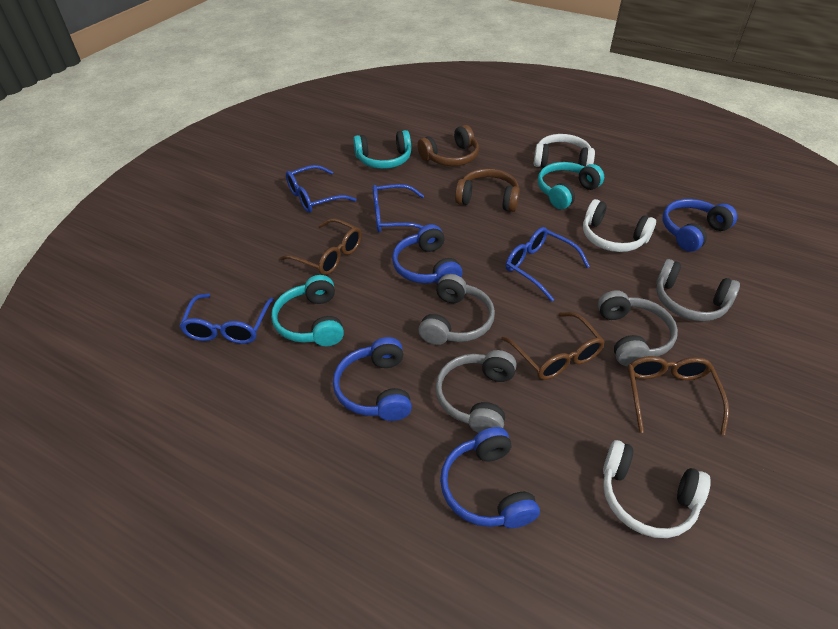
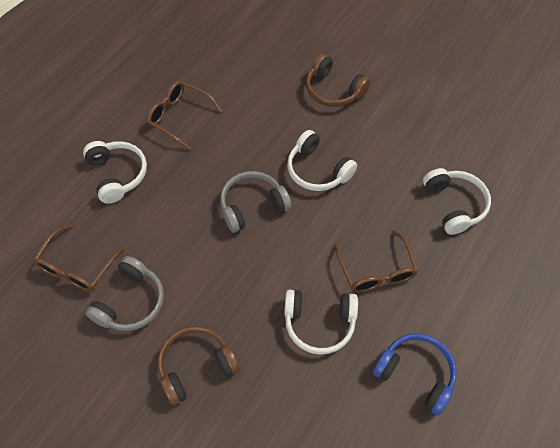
blue glasses: [179,294,274,344] [286,165,357,213] [373,184,424,233] [506,227,590,302] = 4 -> none = 0
blue headphones: [333,337,412,421] [392,224,463,283] [440,427,540,528] [662,199,737,252] = 4 -> [373,333,457,415] = 1
grey headphones: [418,274,495,345] [435,350,517,433] [598,290,678,366] [656,259,740,321] = 4 -> [85,256,164,331] [220,171,292,233] = 2
turquoise headphones: [271,275,344,346] [353,130,411,169] [538,162,604,209] = 3 -> none = 0
white headphones: [534,134,595,168] [583,199,656,252] [603,440,711,538] = 3 -> [83,141,147,204] [284,290,358,355] [287,130,357,191] [423,168,491,235] = 4

